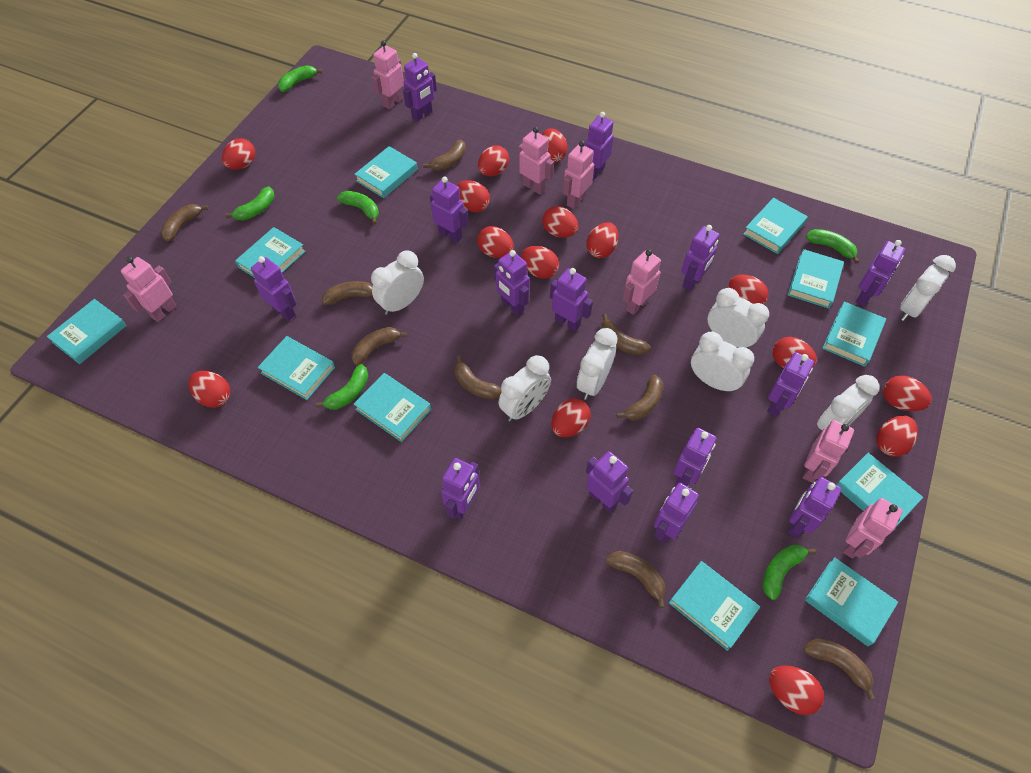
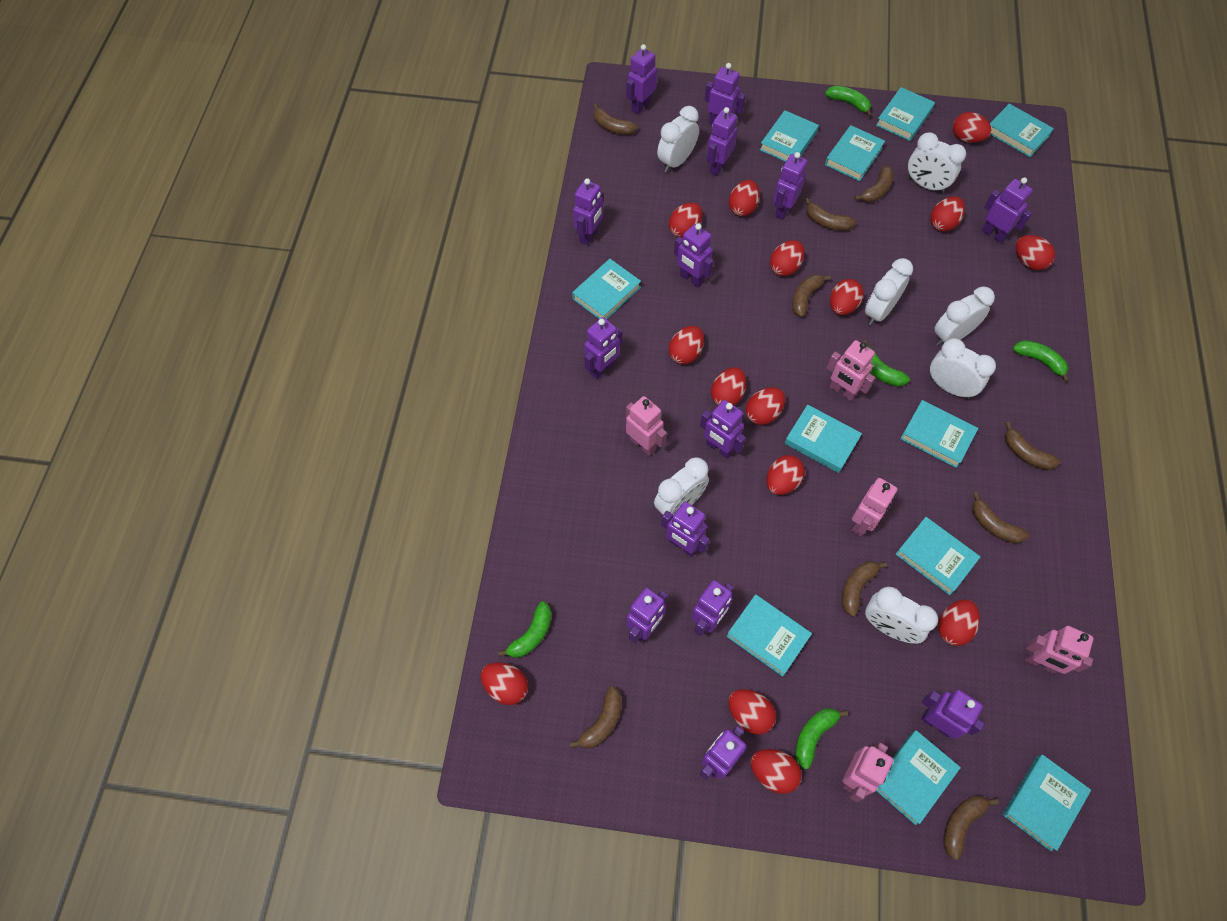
green banana: [225,186,274,220] [278,65,322,92] [316,364,368,410] [337,191,379,224] [762,545,816,600] [806,229,859,264] = 6 -> [498,601,552,658] [795,708,848,769] [825,86,872,117] [863,340,910,387] [1013,340,1069,382] = 5
pink robot: [121,256,177,322] [372,40,404,109] [519,127,554,194] [563,141,594,209] [623,250,661,315] [803,420,854,483] [842,498,903,559] = 7 -> [626,396,667,456] [827,340,875,401] [843,743,893,802] [852,478,897,536] [1025,626,1094,674] = 5

